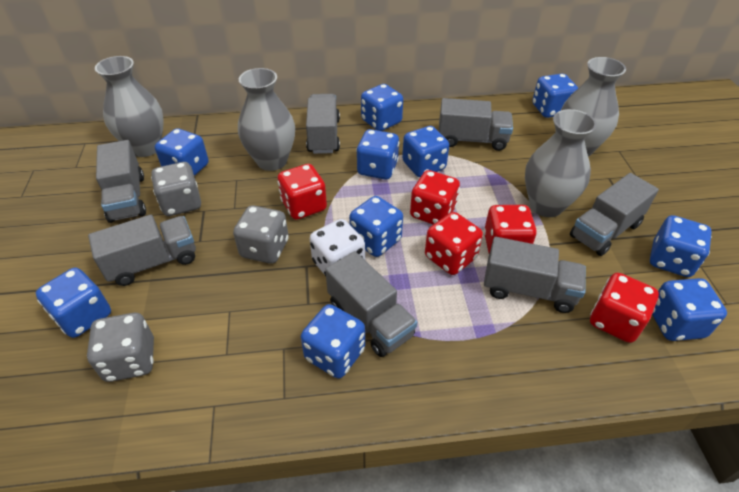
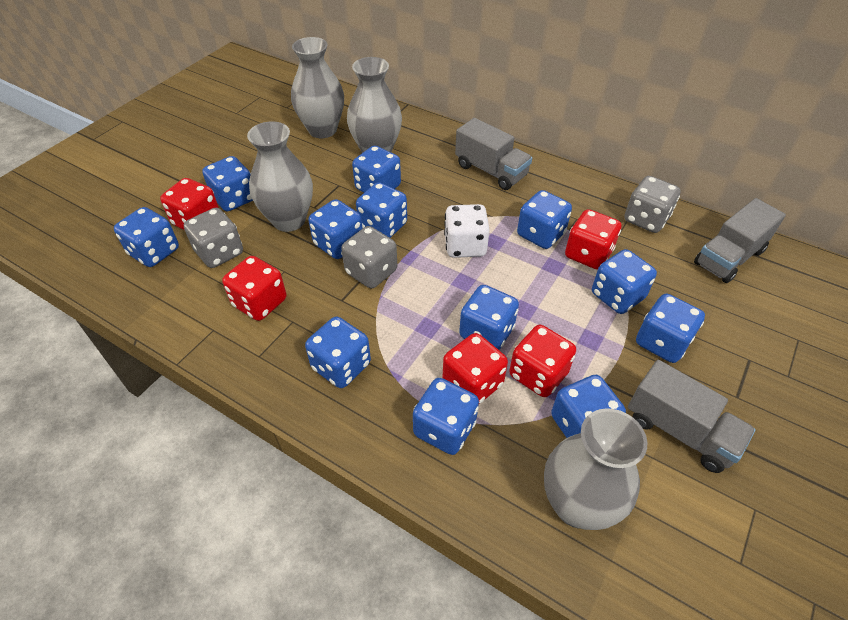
blue dice: [36,268,111,338] [155,128,209,176] [301,304,365,379] [349,196,403,257] [356,129,399,180] [361,84,403,131] [402,126,449,177] [532,74,578,118] [650,215,712,277] [652,278,727,341] = 10 -> [114,207,179,267] [202,156,253,211] [305,317,371,388] [309,199,363,259] [352,146,401,193] [356,182,407,238] [413,378,479,455] [459,285,519,350] [517,190,572,249] [551,375,626,438] [592,249,657,314] [636,294,705,363] = 12
grey truck: [88,215,196,286] [96,140,146,223] [306,94,340,154] [325,251,417,357] [439,98,513,151] [484,237,586,313] [570,173,659,256] = 7 -> [455,118,532,190] [628,360,756,473] [694,198,786,283] = 3

